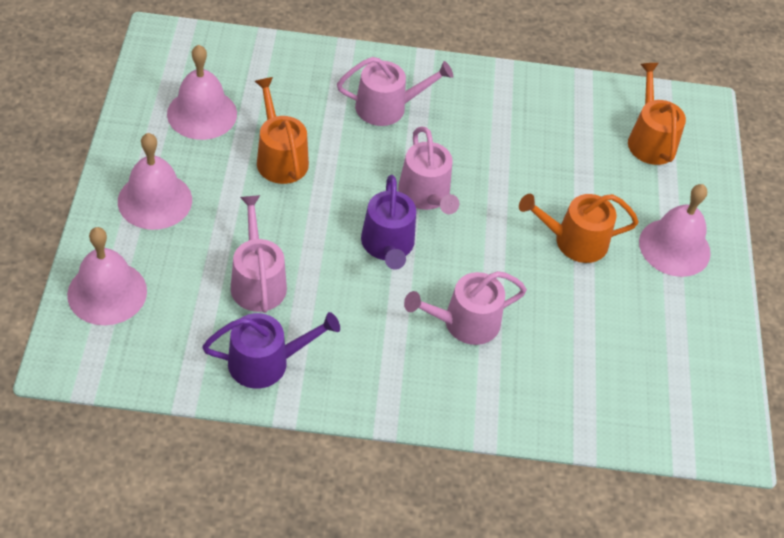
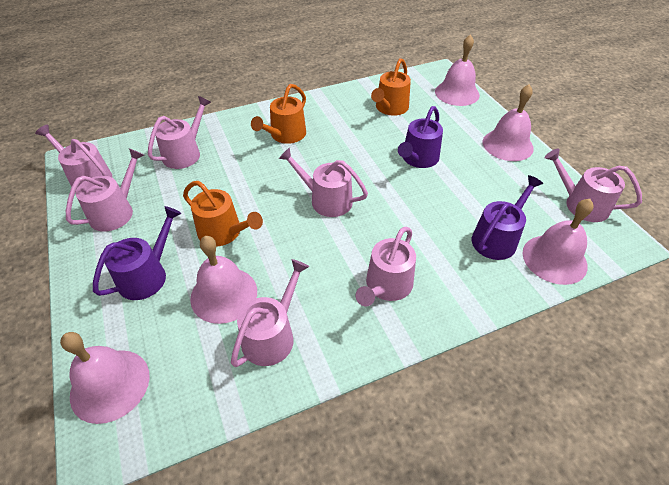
pink bell: [67,227,147,325] [118,133,192,230] [167,45,237,140] [639,184,711,277] = 4 -> [60,332,150,424] [190,236,257,324] [435,34,480,106] [483,84,534,161] [522,199,594,285] = 5
pink watering can: [231,195,287,313] [337,57,453,126] [398,127,459,214] [404,271,527,345] = 4 -> [35,125,113,190] [66,148,144,231] [148,96,211,169] [231,259,309,367] [279,147,368,217] [356,227,416,307] [544,148,642,222] = 7
purple watering can: [202,312,340,389] [361,175,416,270] = 2 -> [93,206,182,300] [398,106,443,168] [472,175,543,260] = 3

